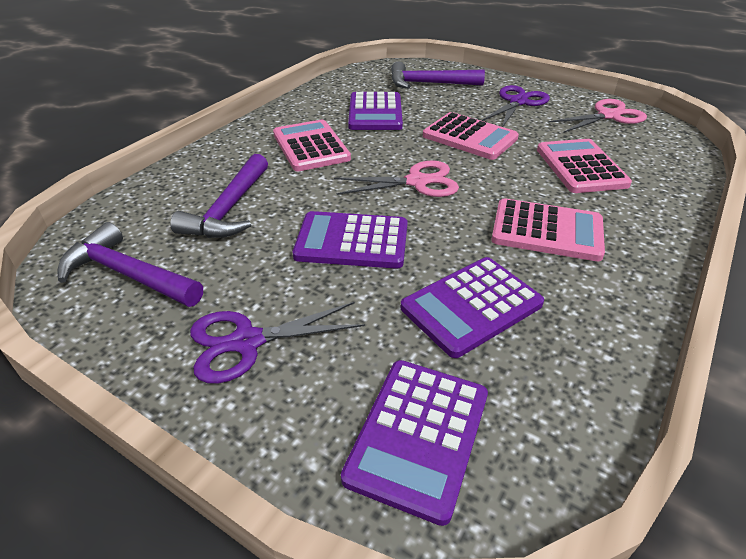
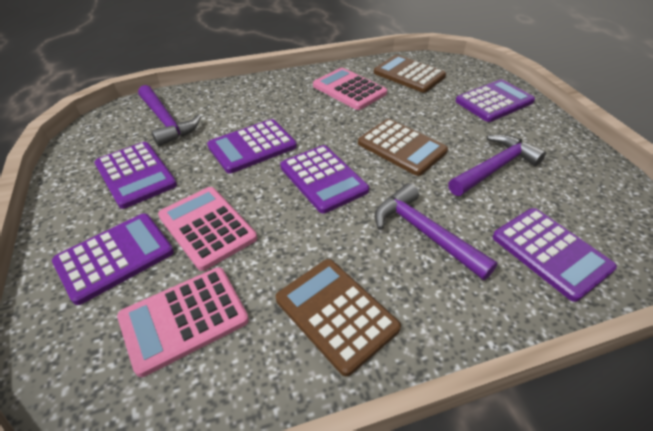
brown calculator: none = 0 -> [276,259,401,376] [358,119,448,176] [374,55,446,93] = 3
pink calculator: [273,120,351,171] [423,112,519,160] [491,198,605,261] [537,139,632,193] = 4 -> [117,267,249,377] [158,187,257,271] [313,68,387,110] = 3
pink scissors: [334,160,459,197] [549,99,647,133] = 2 -> none = 0
purple calculator: [292,211,408,269] [341,360,488,526] [348,92,403,130] [401,257,544,358] = 4 -> [52,213,174,305] [95,142,177,209] [207,119,297,173] [280,145,369,213] [456,79,535,122] [493,208,617,302] = 6
purple scissors: [190,302,365,384] [481,85,550,127] = 2 -> none = 0

